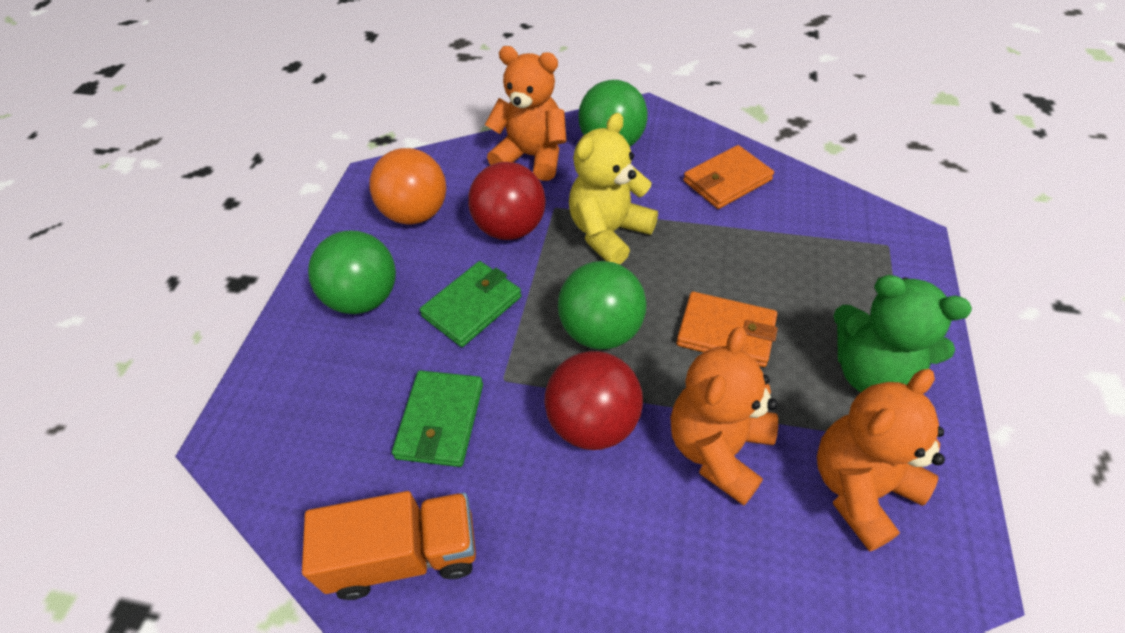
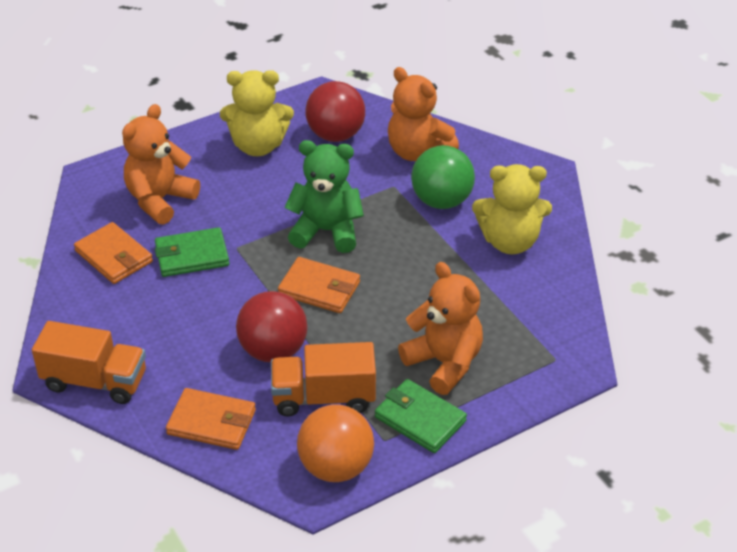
green ball: [308,231,396,314] [558,261,646,350] [578,80,648,146] = 3 -> [411,145,475,209] = 1
orange truck: [302,491,476,600] = 1 -> [32,321,146,404] [271,342,376,417] = 2
orange wallet: [676,292,778,367] [683,145,774,209] = 2 -> [74,222,153,284] [166,388,256,450] [278,257,360,313] = 3
yellow teddy bear: [569,113,658,264] = 1 -> [220,70,294,156] [472,164,552,254] = 2

